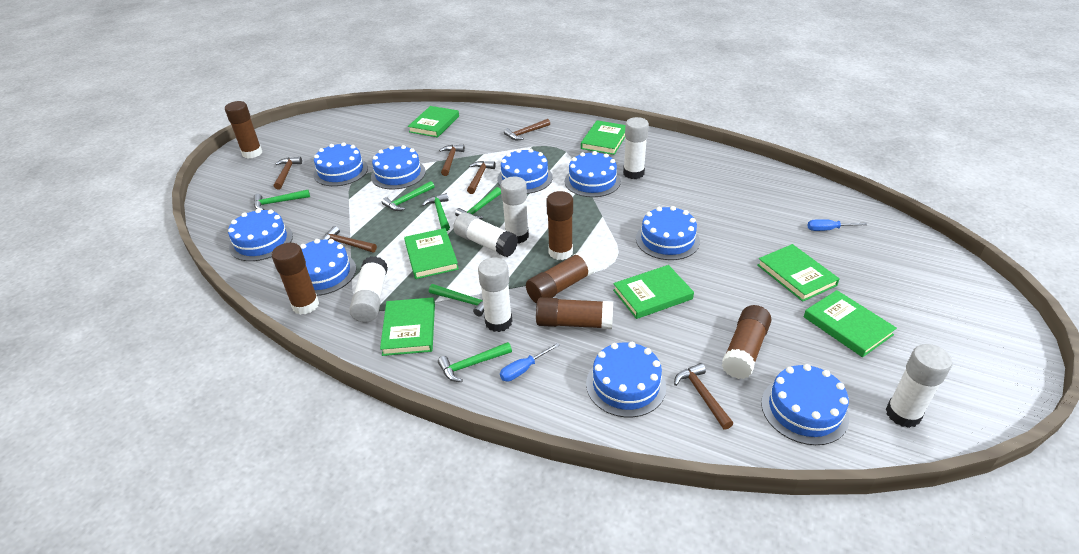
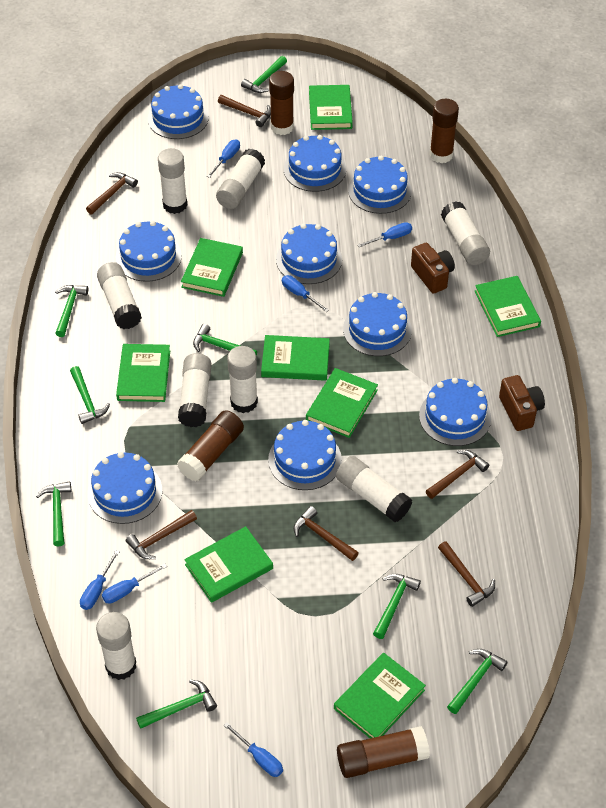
blue screwdriver: [500,343,560,381] [808,219,868,231] = 2 -> [80,550,120,610] [102,564,167,604] [207,140,240,178] [224,722,283,777] [282,275,329,312] [358,222,412,247] = 6
brown camera: none = 0 -> [411,243,455,294] [499,375,545,431] = 2
brown glue stick: [225,101,262,158] [272,243,319,315] [526,250,596,303] [536,297,613,329] [546,191,573,260] [721,305,771,379] = 6 -> [177,410,244,481] [269,71,294,135] [337,726,430,778] [429,99,459,163] = 4
green book: [380,297,435,356] [404,228,459,279] [408,106,459,138] [581,120,625,155] [613,265,694,319] [757,244,840,302] [804,290,897,357] = 7 -> [116,344,170,402] [181,238,243,297] [184,526,273,603] [261,335,330,381] [306,368,378,438] [309,85,353,130] [334,652,426,738] [475,276,541,337] = 8
green hammer: [254,190,310,210] [382,181,435,211] [422,193,450,231] [429,284,484,316] [438,342,512,382] [455,187,501,219] = 6 -> [36,481,71,546] [55,285,88,337] [70,366,110,424] [136,679,217,729] [193,324,257,356] [241,56,287,93] [373,574,421,639] [447,649,508,714] = 8
white glue stick: [349,256,388,322] [453,213,518,257] [478,257,512,332] [500,176,529,244] [623,117,649,179] [886,344,952,428] = 6 -> [96,612,136,680] [97,262,142,329] [158,148,187,214] [178,353,212,427] [216,149,265,209] [227,346,258,413] [336,456,412,522] [441,201,490,265] = 8

